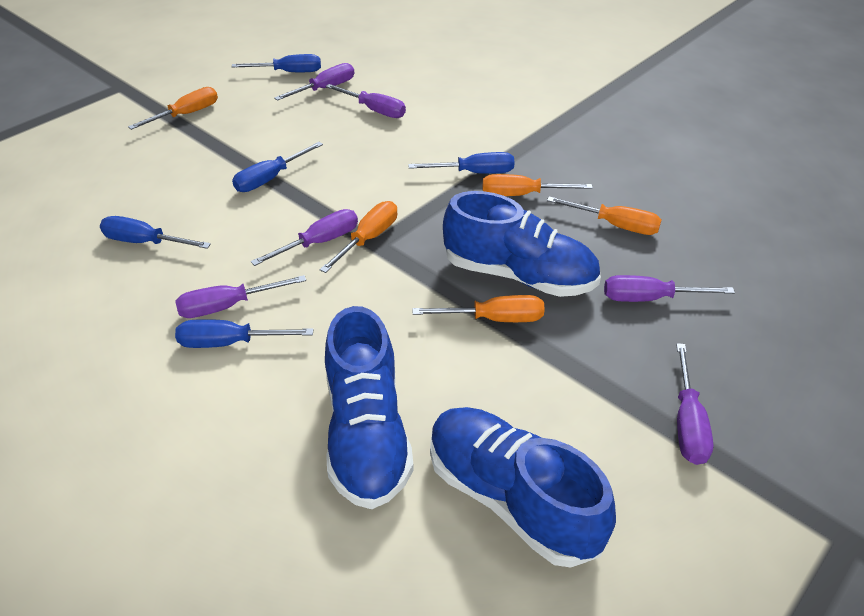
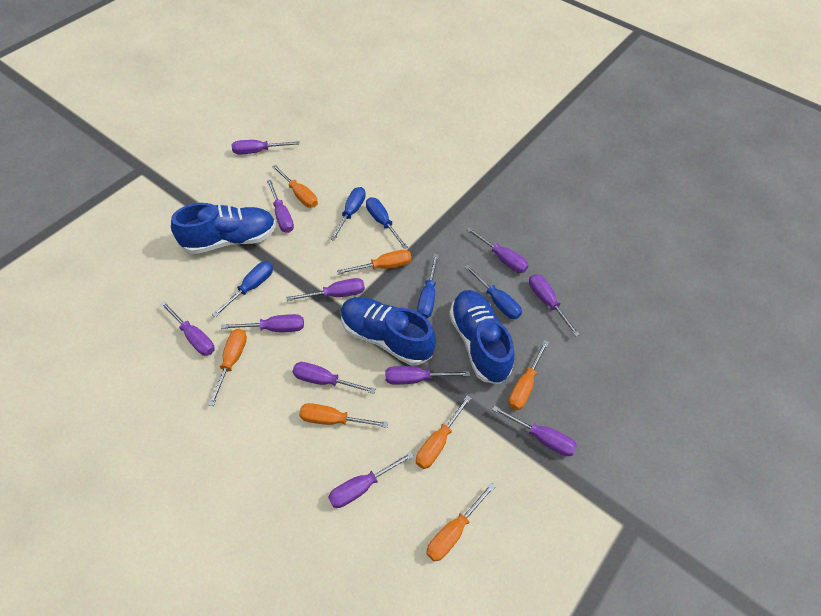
orange screwdriver: [128,87,218,130] [320,201,397,273] [412,295,545,322] [483,174,593,196] [547,196,662,235] = 5 -> [208,329,247,406] [272,165,318,208] [299,403,388,428] [337,250,412,274] [416,395,471,469] [426,483,496,562] [508,340,549,410] = 7
purple screwdriver: [175,275,306,318] [251,209,358,266] [274,63,354,101] [325,84,406,118] [604,275,735,302] [676,343,713,465] = 6 -> [160,301,215,356] [221,314,304,332] [232,140,299,154] [267,180,294,233] [286,278,365,301] [292,362,376,394] [328,452,414,508] [385,366,470,385] [467,227,529,273] [492,406,577,456] [529,274,580,337] = 11

